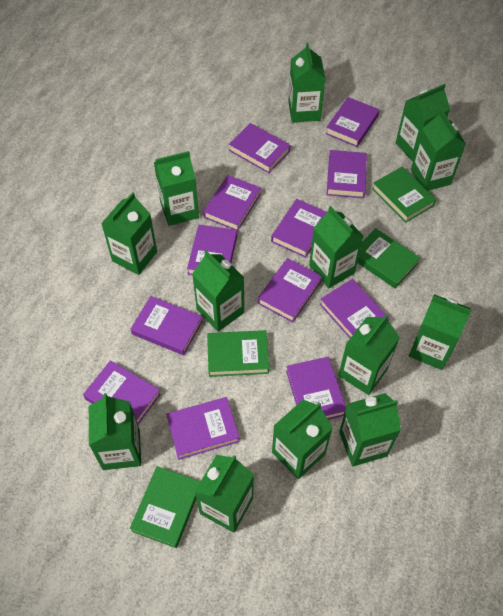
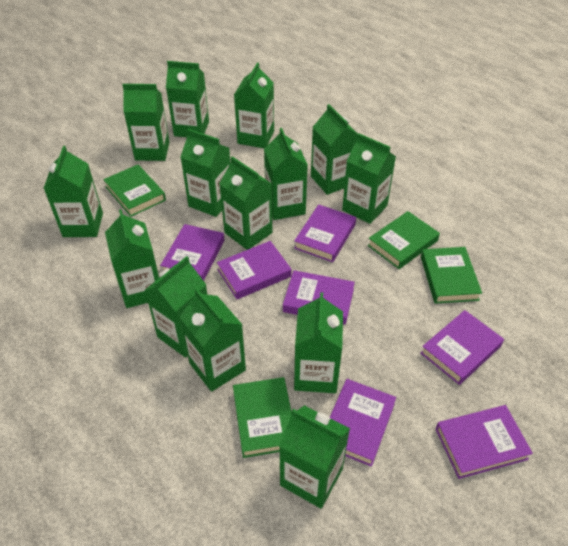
green carton: [89,393,141,470] [101,192,157,275] [154,151,199,226] [192,251,244,332] [195,455,254,533] [272,400,333,479] [288,43,326,123] [309,206,363,288] [338,314,400,395] [339,393,401,467] [396,84,450,162] [409,294,472,370] [411,110,466,191] = 13 -> [44,146,103,237] [105,209,159,308] [122,84,170,161] [145,256,207,358] [166,61,209,137] [180,288,246,392] [181,129,231,217] [219,156,272,250] [234,62,274,148] [264,128,308,220] [279,405,350,509] [294,292,343,393] [311,104,358,195] [342,133,396,224] = 14
purple book: [83,360,161,424] [131,296,203,355] [166,397,240,460] [187,225,237,275] [203,175,261,231] [229,123,290,173] [258,258,322,323] [271,199,327,258] [286,357,346,420] [320,279,390,338] [326,97,379,147] [326,150,367,198] = 12 -> [160,224,224,281] [217,241,291,299] [283,270,355,324] [294,205,356,262] [330,379,396,467] [420,310,504,385] [436,405,533,479] = 7

